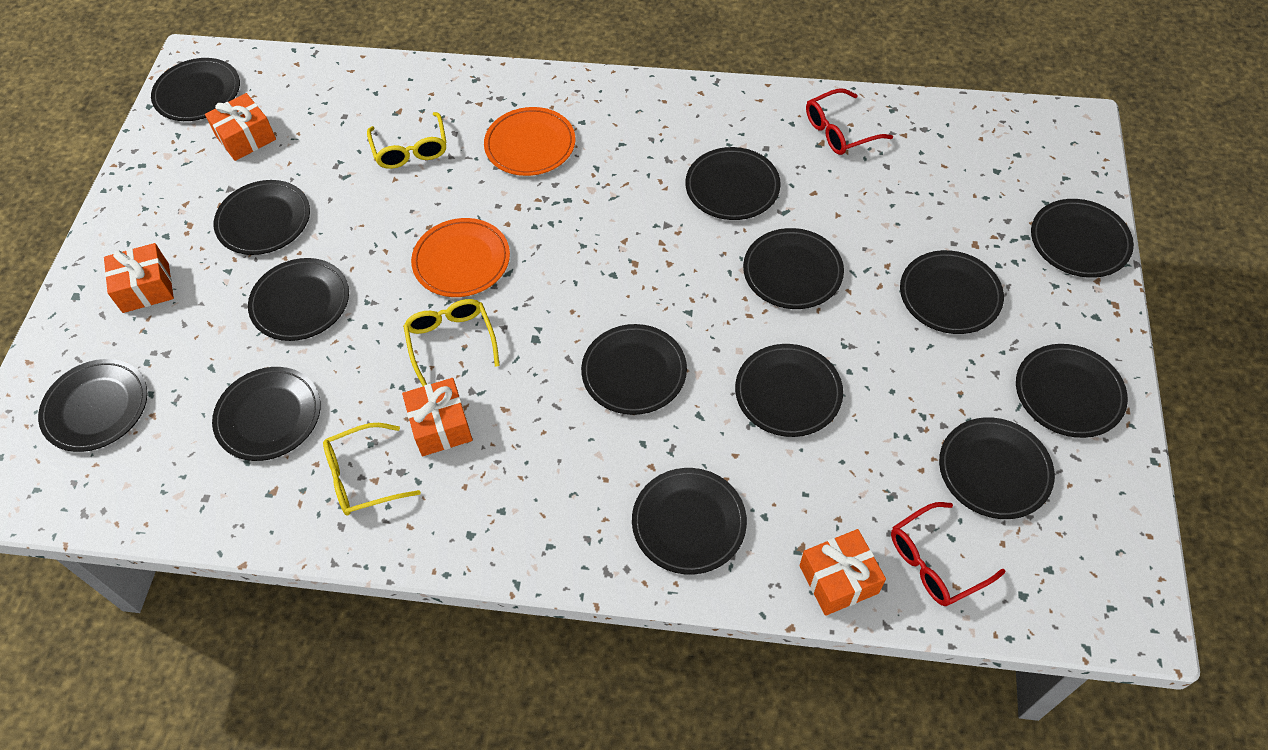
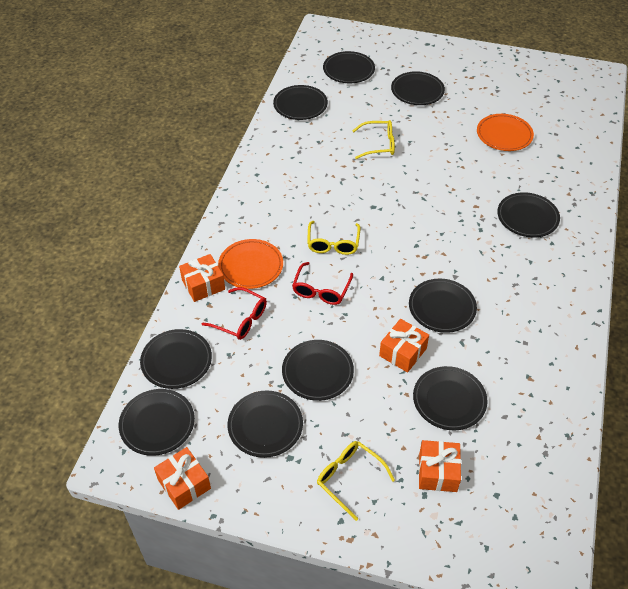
black plate: [38,359,147,452] [151,58,240,121] [212,367,321,461] [214,180,310,255] [248,258,349,341] [581,324,687,415] [632,468,747,574] [685,147,781,220] [735,344,843,437] [743,228,844,309] [900,250,1004,334] [939,417,1055,519] [1016,344,1128,438] [1031,199,1134,278] = 14 -> [119,389,195,456] [140,329,212,389] [228,391,303,458] [273,85,328,120] [282,340,354,401] [323,51,375,83] [391,71,445,105] [409,279,477,333] [413,366,488,430] [497,192,560,238] = 10

